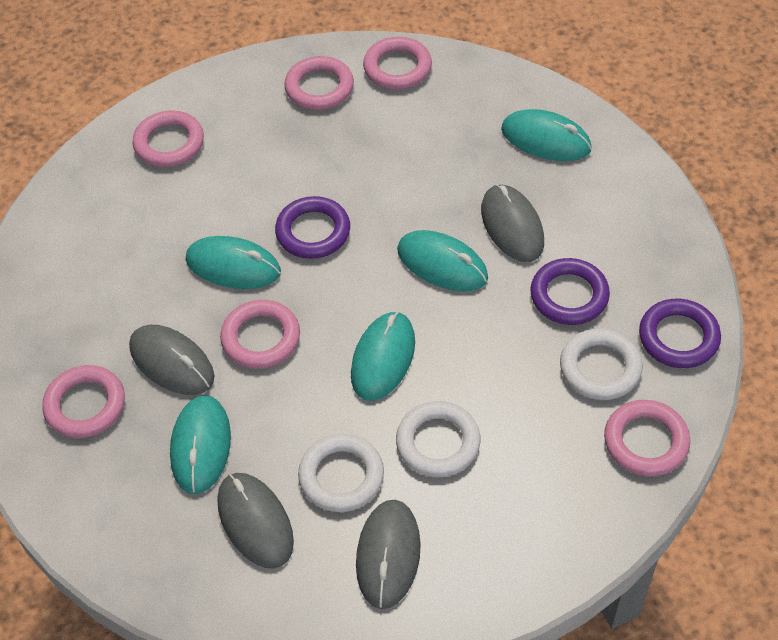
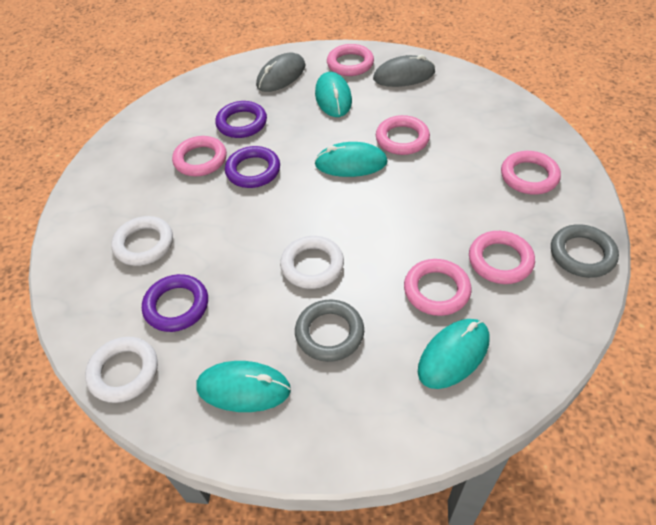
grey mouse: [129,325,214,395] [217,473,294,569] [356,500,421,609] [481,184,544,262] = 4 -> [256,53,306,92] [373,55,435,87] = 2
grey ring: none = 0 -> [295,299,364,362] [551,224,619,278] = 2
turquoise mouse: [170,395,231,494] [186,236,281,289] [351,311,415,401] [397,230,488,291] [501,109,592,161] = 5 -> [196,361,291,412] [314,142,388,177] [315,72,352,117] [418,319,489,389] = 4

